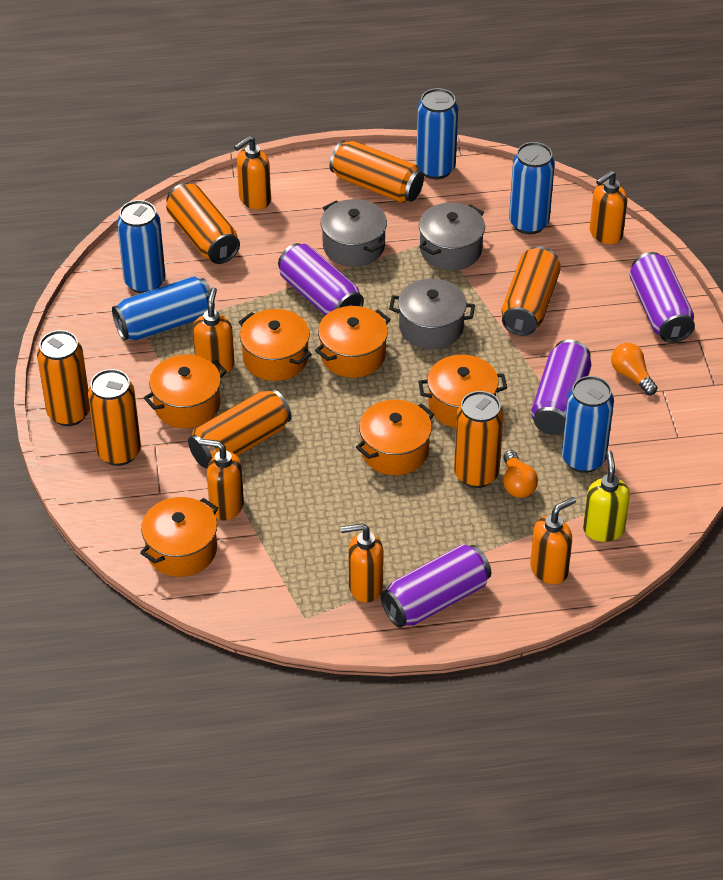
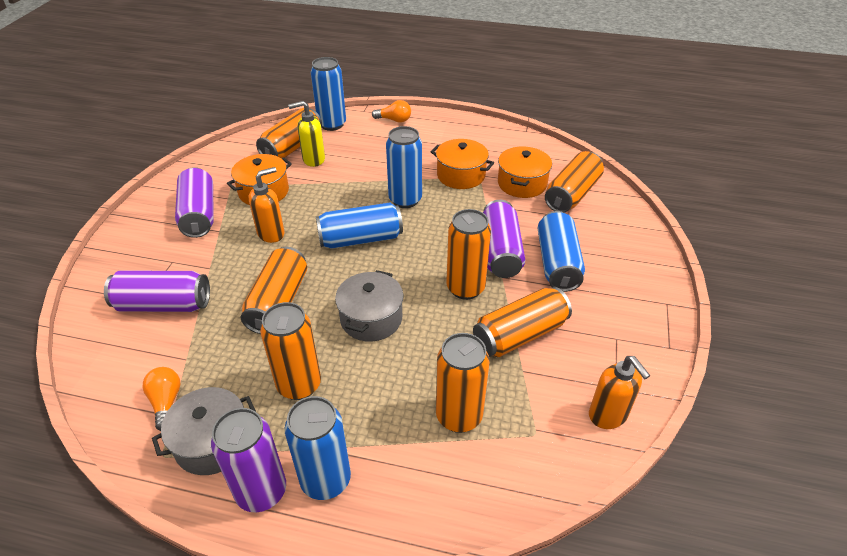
grey pot: [321,199,387,267] [389,279,475,349] [419,203,485,270] = 3 -> [152,387,256,475] [335,270,403,342] = 2
orange pot: [140,497,218,577] [144,354,227,428] [239,309,312,381] [315,306,391,378] [356,400,434,475] [418,355,507,428] = 6 -> [227,154,292,205] [431,139,494,189] [498,147,552,198] = 3
orange soap dispenser: [193,287,234,374] [199,439,244,520] [234,136,271,209] [341,523,384,603] [530,497,576,584] [590,170,628,244] = 6 -> [249,167,285,243] [589,356,650,429] = 2

